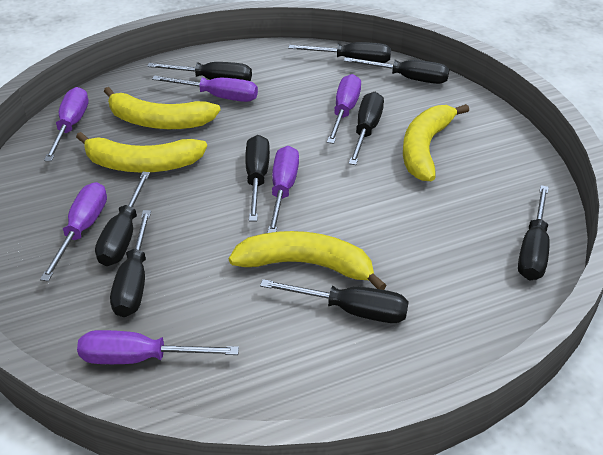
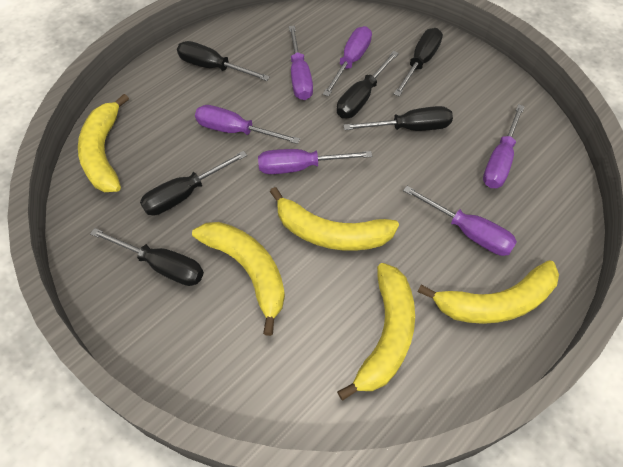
black screwdriver: [95,172,150,266] [110,210,151,317] [147,62,252,81] [245,135,270,221] [260,279,409,323] [288,42,391,63] [344,57,449,84] [349,92,384,165] [518,185,550,280] = 9 -> [90,228,204,286] [140,151,247,215] [177,41,270,81] [337,51,399,118] [343,106,453,131] [394,28,443,97] = 6
yellow banana: [76,132,207,172] [104,87,220,129] [229,231,387,290] [403,104,469,181] = 4 -> [78,94,129,192] [192,222,285,336] [270,187,399,251] [337,263,415,401] [418,260,559,324] = 5

